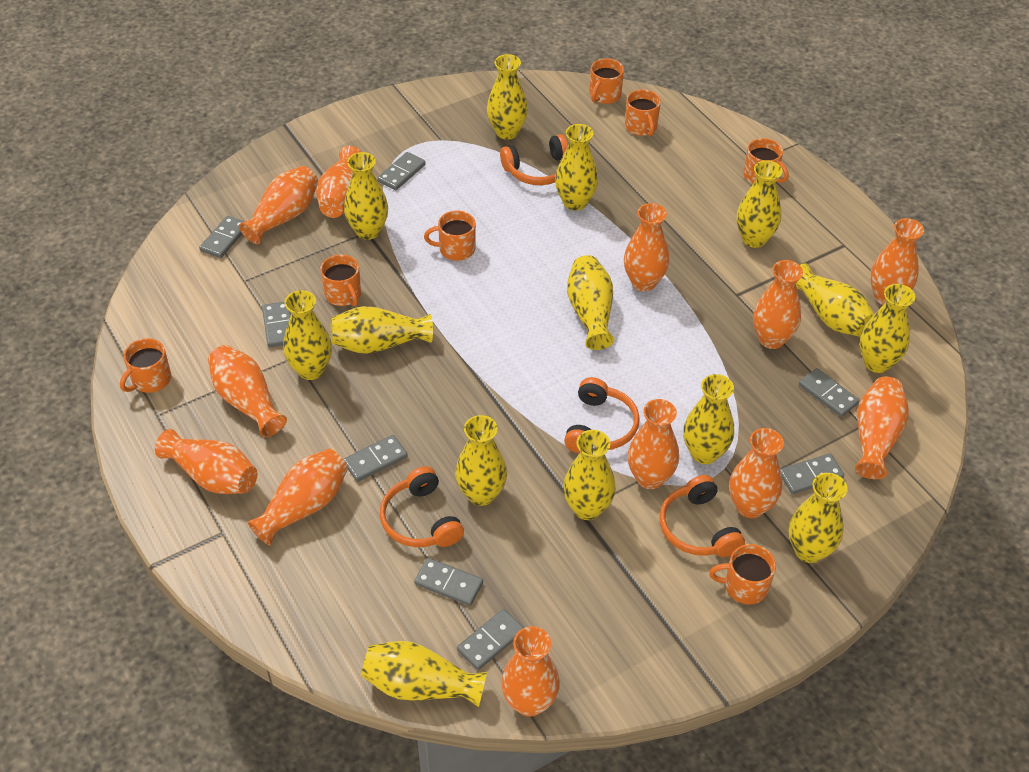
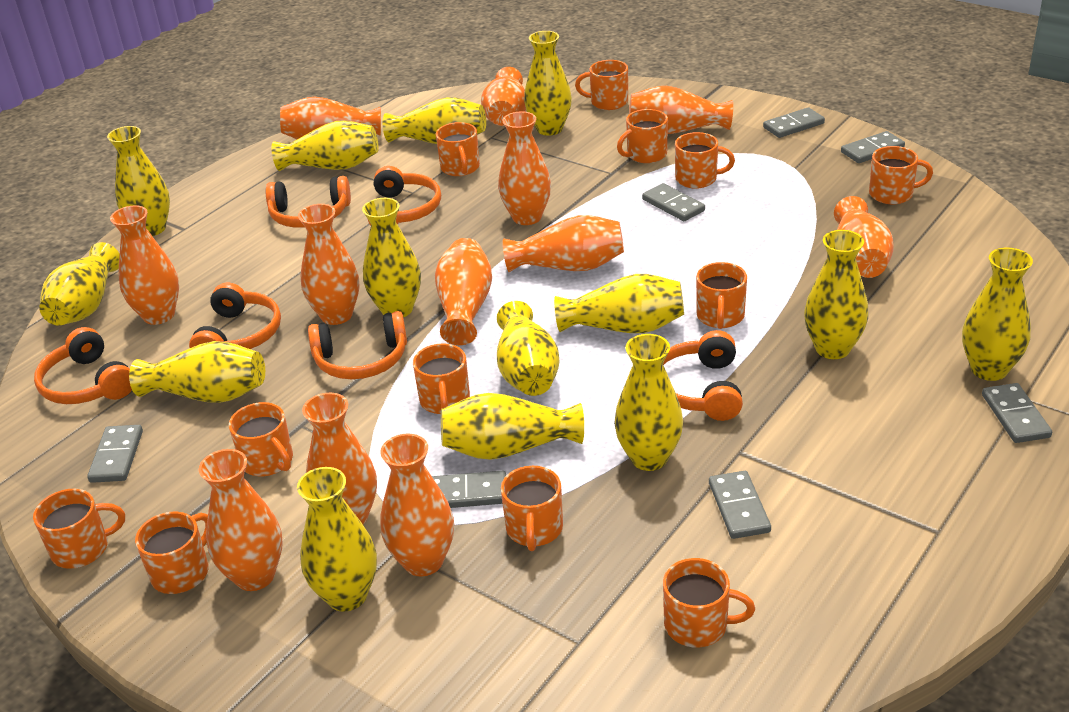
grey domino: [199,216,244,258] [262,302,291,347] [343,435,408,482] [377,152,426,190] [414,558,483,606] [457,609,524,670] [780,453,844,494] [799,368,859,417] = 8 -> [87,425,143,483] [432,471,506,508] [642,183,705,221] [709,471,771,539] [763,107,825,138] [841,131,905,163] [982,383,1052,443] = 7
orange headphones: [380,466,464,547] [500,134,568,185] [564,377,640,453] [660,475,745,557] = 4 -> [34,327,132,404] [189,282,281,349] [266,176,351,228] [308,311,407,379] [368,166,441,225] [663,330,743,421] = 6
orange mug: [120,338,171,393] [320,254,361,306] [424,210,476,261] [589,58,624,104] [625,89,661,136] [709,544,776,604] [744,138,789,184] = 7 -> [33,488,125,569] [135,511,209,594] [229,402,293,476] [413,343,470,414] [436,122,480,176] [501,466,563,551] [575,60,628,110] [617,109,668,163] [663,558,755,647] [675,132,735,189] [696,262,747,329] [869,146,933,204] = 12

